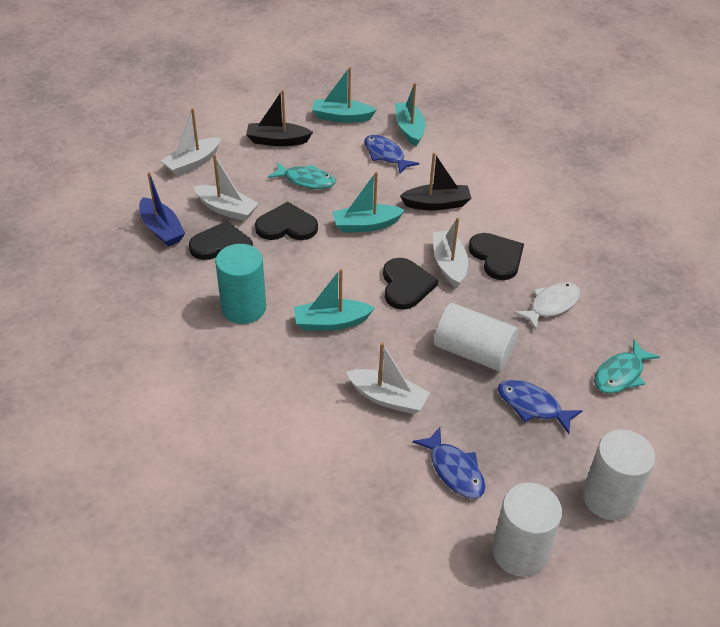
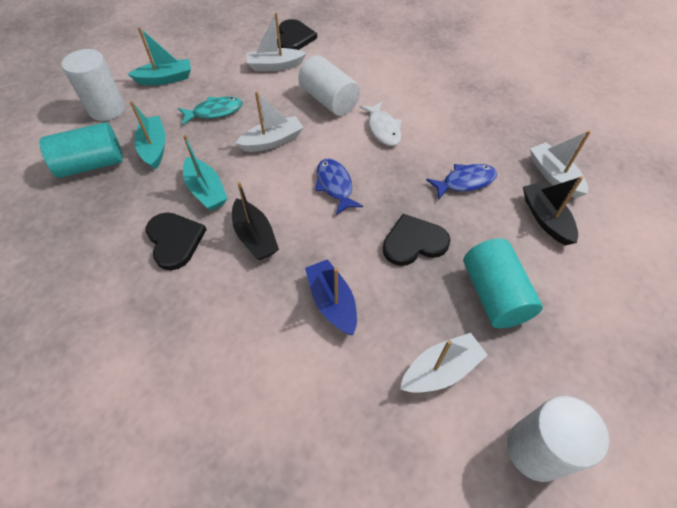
black heart: [189,221,253,260] [255,202,318,240] [383,258,438,310] [469,233,524,280] = 4 -> [146,212,207,270] [277,19,317,50] [383,214,450,266] = 3
blue fish: [364,135,419,174] [412,427,485,499] [498,380,583,434] = 3 -> [315,158,363,215] [426,164,497,199] = 2
turquoise boat: [294,268,375,331] [312,67,376,123] [332,172,405,233] [395,83,426,146] = 4 -> [128,27,191,85] [130,101,166,170] [183,135,227,211] = 3
turquoise cylinder: [215,244,266,324] = 1 -> [39,122,123,178] [464,238,543,328] = 2
turquoise fish: [268,162,336,189] [594,340,660,393] = 2 -> [178,96,243,125] = 1

